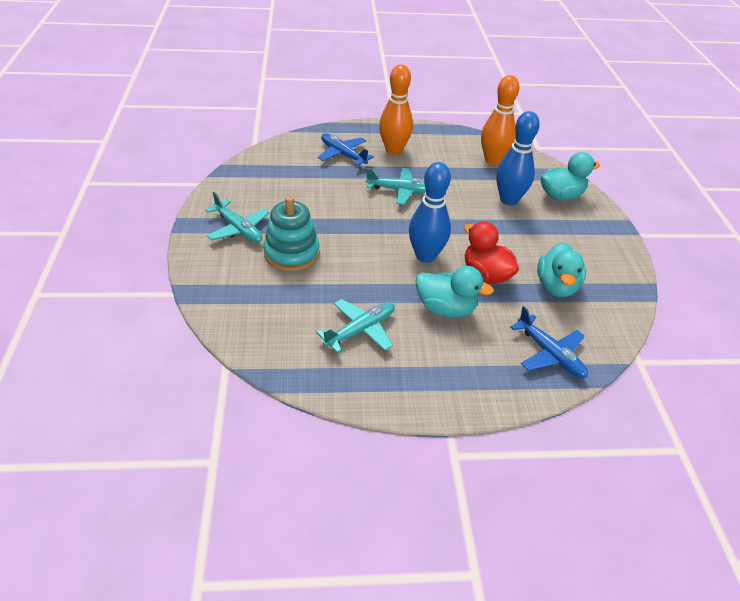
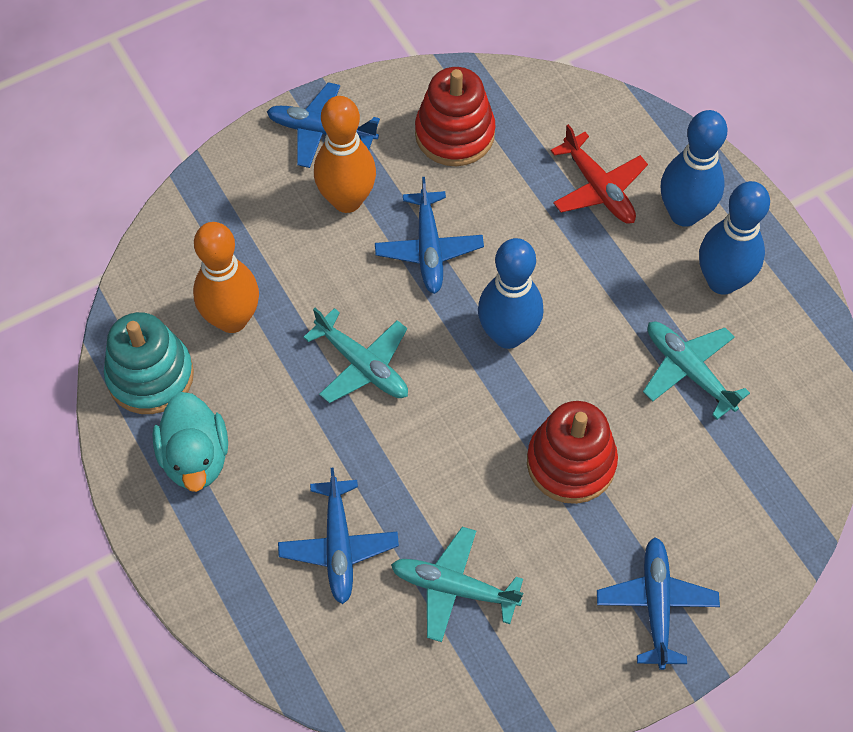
blue bowling pin: [409,162,451,263] [496,111,540,205] = 2 -> [478,238,543,349] [661,110,727,227] [699,181,770,295] = 3
blue plane: [318,133,374,166] [510,306,588,378] = 2 -> [267,82,380,168] [278,468,399,604] [375,177,484,294] [597,537,720,670] = 4
red duck: [464,221,519,284] = 1 -> none = 0
red plane: none = 0 -> [551,124,648,224] = 1
red stacking toy: none = 0 -> [415,67,495,166] [527,401,618,504] = 2
turquoise duck: [416,266,494,318] [537,242,586,297] [541,152,600,201] = 3 -> [152,392,228,492] = 1

